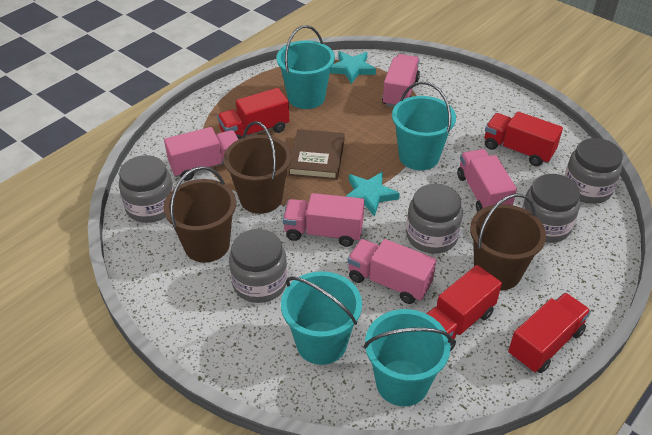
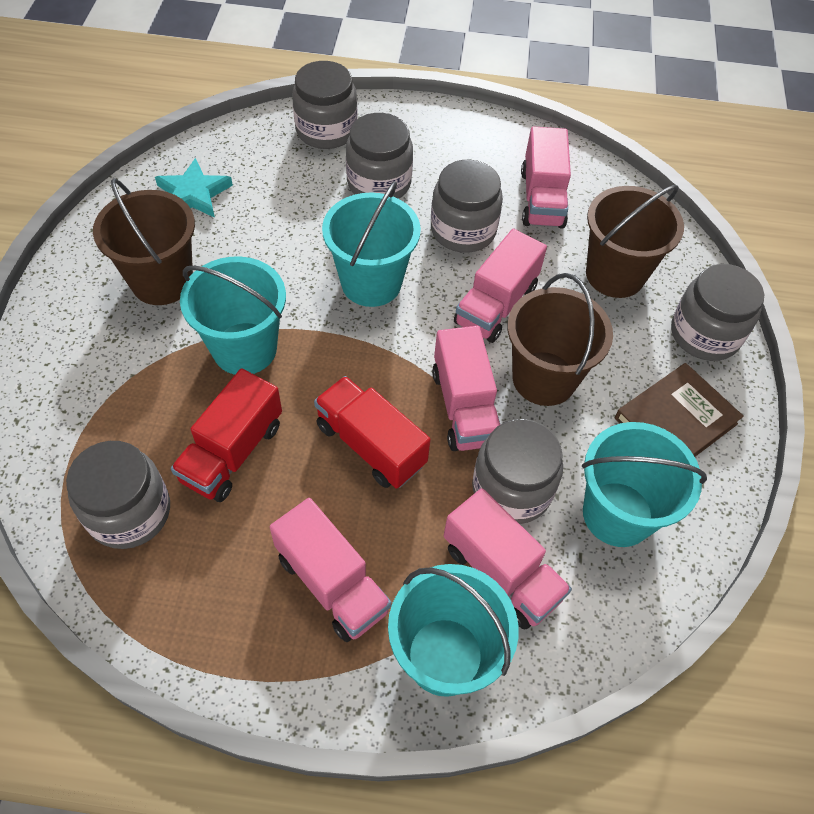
grey jar: [119,155,174,223] [229,229,288,303] [406,184,463,254] [522,174,580,243] [565,138,623,204] = 5 -> [66,441,170,549] [292,61,358,149] [346,113,413,199] [431,160,503,253] [472,419,563,524] [671,264,764,361] = 6
red truck: [217,88,290,139] [426,265,502,351] [485,111,563,166] [508,293,591,373] = 4 -> [171,369,282,502] [314,376,431,489] = 2
turquoise star: [330,51,376,84] [345,172,400,217] = 2 -> [155,158,233,218] = 1

